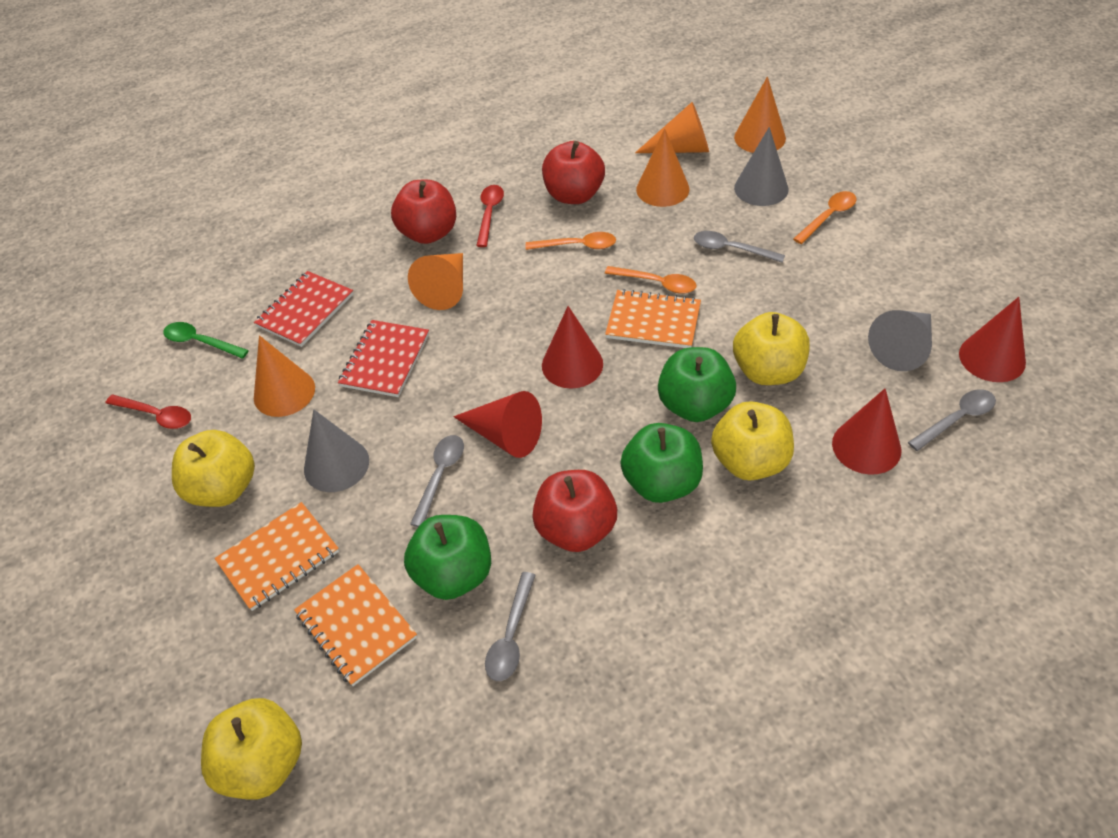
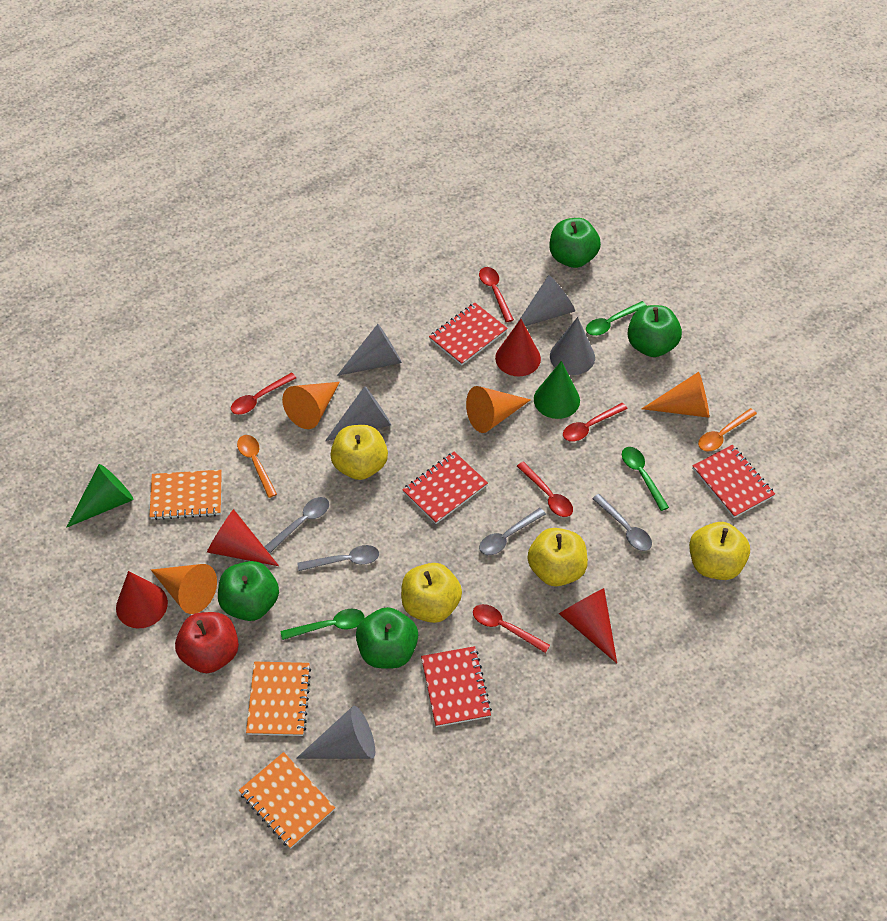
green apple: [404,515,491,600] [620,423,703,503] [658,347,736,422] = 3 -> [218,561,279,621] [356,607,418,669] [550,218,601,268] [627,305,682,357] = 4
green cone: none = 0 -> [66,464,134,528] [534,361,580,419] = 2
green spoon: [163,322,249,359] = 1 -> [281,609,364,640] [586,301,647,336] [622,447,669,511] = 3
grey cone: [304,409,369,492] [734,127,789,206] [868,310,932,371] = 3 -> [296,706,375,759] [325,386,391,441] [337,324,402,376] [517,275,575,326] [550,317,595,375] = 5
orange cone: [254,335,315,417] [408,253,463,310] [635,102,709,153] [636,128,690,207] [734,76,786,153] = 5 -> [151,564,217,614] [282,382,340,429] [466,386,531,433] [642,372,709,418] = 4
orange spoon: [526,232,616,250] [605,266,696,294] [793,191,857,244] = 3 -> [237,435,277,498] [698,408,757,451] = 2
red apple: [391,180,456,244] [532,470,617,552] [542,141,605,204] = 3 -> [175,612,239,673] = 1
red notebook: [254,271,353,347] [338,320,429,397] = 2 -> [402,452,488,524] [421,646,492,727] [429,303,508,366] [692,445,775,518] = 4
red spoon: [106,395,191,429] [476,185,504,247] = 2 -> [231,373,296,415] [473,604,550,653] [479,267,514,322] [517,461,573,517] [563,403,628,442] = 5

